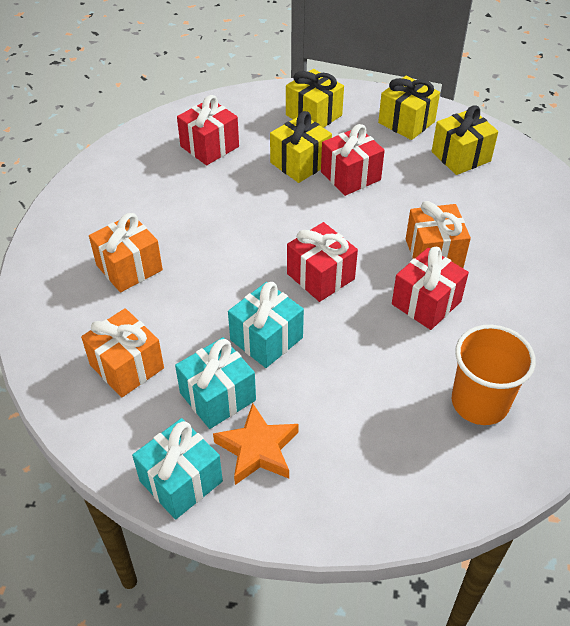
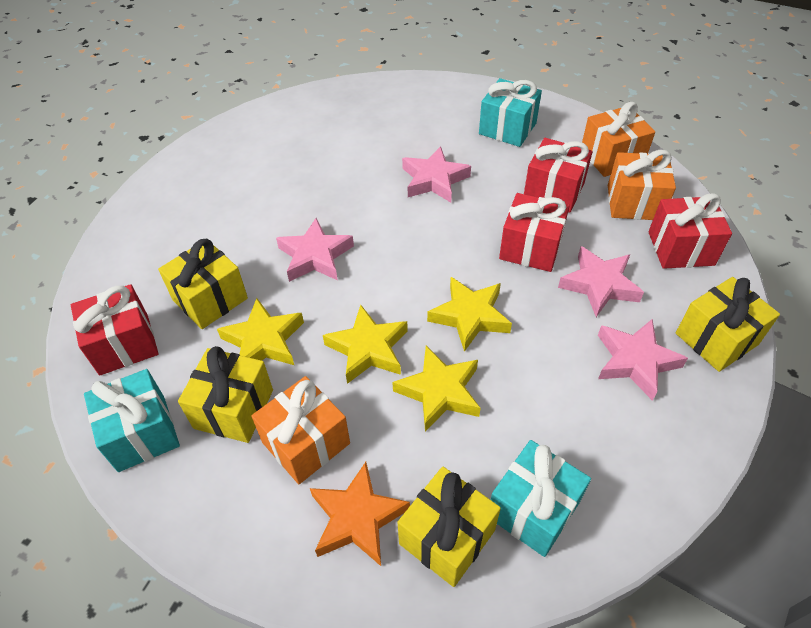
orange cup: [452,325,536,425] = 1 -> none = 0
pink star: none = 0 -> [276,218,354,282] [402,146,471,202] [558,246,644,317] [598,319,688,401] = 4
yellow star: none = 0 -> [217,298,304,365] [323,305,408,384] [392,346,480,432] [427,277,512,352] = 4

